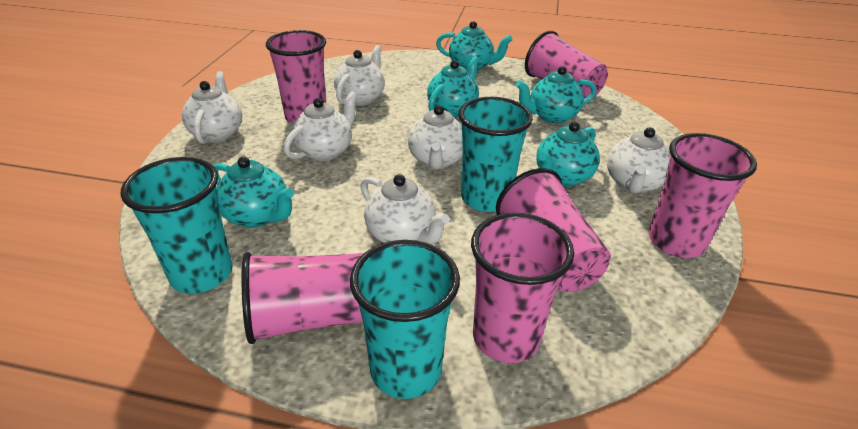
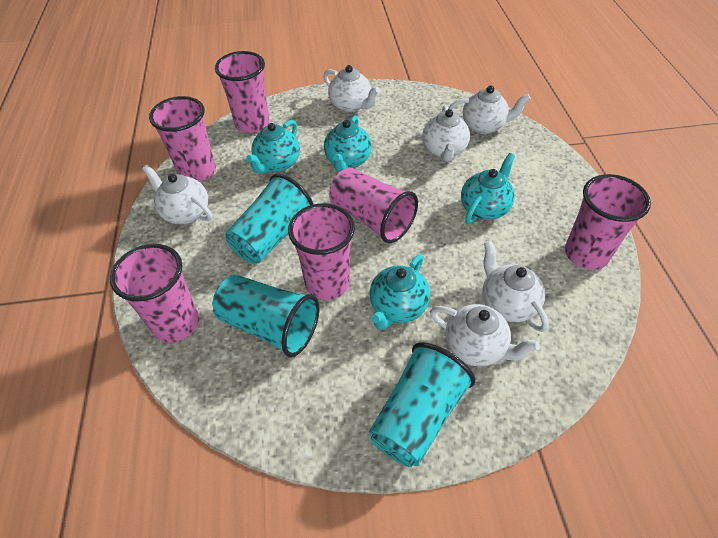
turquoise teapot: [214,156,294,228] [427,56,479,117] [436,21,513,71] [516,66,596,123] [536,121,600,187] = 5 -> [246,120,300,174] [324,115,372,172] [369,254,430,330] [461,153,515,224] = 4

